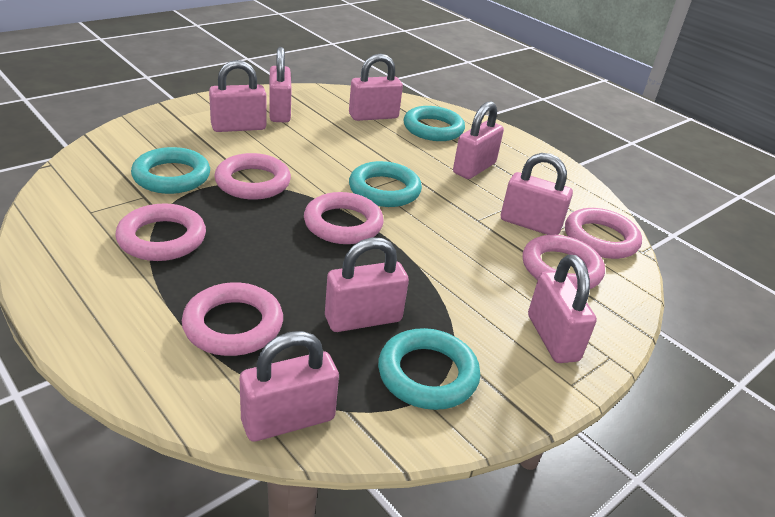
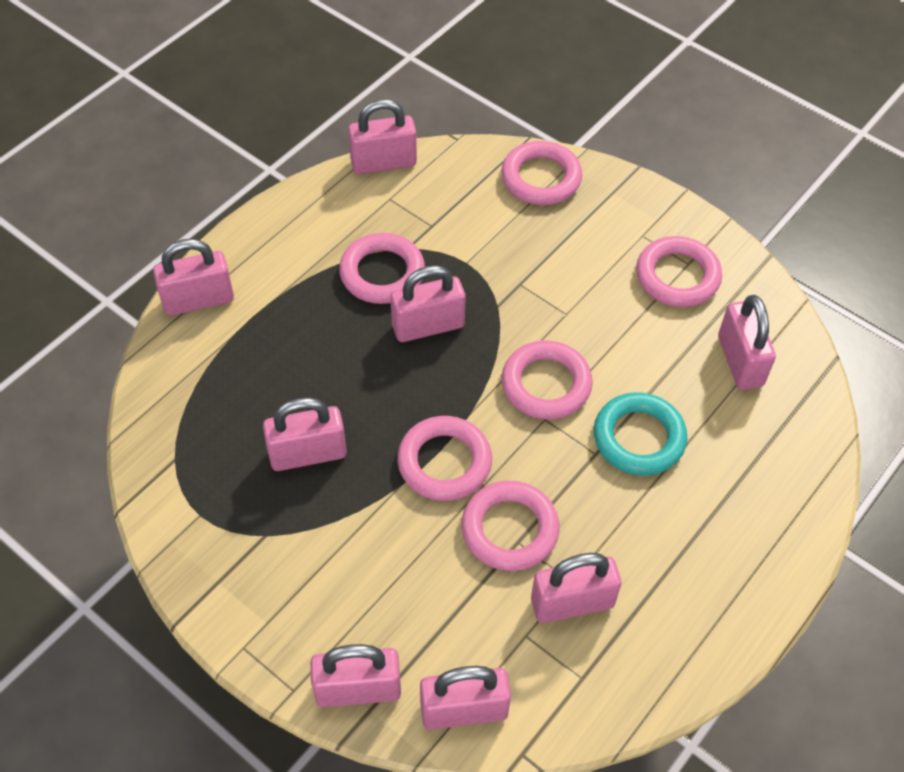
turquoise ring: [131,147,210,194] [349,161,422,207] [378,328,480,410] [404,106,465,141] = 4 -> [594,392,687,476] = 1

